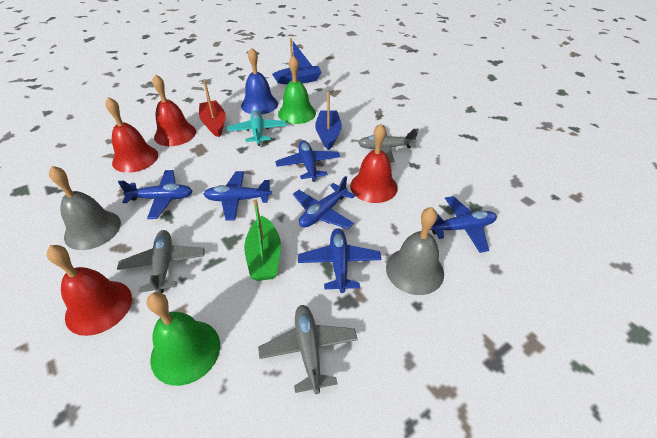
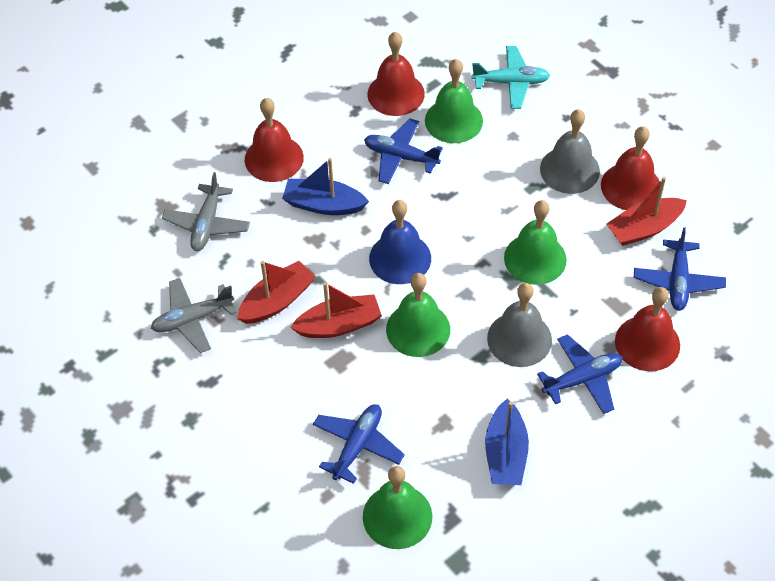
blue plane: [118,170,193,219] [204,171,272,221] [275,140,340,182] [293,176,355,229] [298,228,381,293] [430,196,497,253] = 6 -> [313,404,405,484] [364,118,443,184] [537,334,622,414] [634,227,726,311] = 4
green bell: [147,292,220,386] [278,56,316,124] = 2 -> [363,466,432,549] [386,273,450,357] [425,59,483,143] [504,200,567,285] = 4
green boat: [244,200,281,281] = 1 -> none = 0
grey plane: [117,230,204,293] [258,305,358,394] [358,125,419,162] = 3 -> [151,278,236,353] [162,172,250,251] = 2
red boat: [199,80,226,137] = 1 -> [237,261,316,324] [290,282,382,338] [606,177,687,246] = 3

